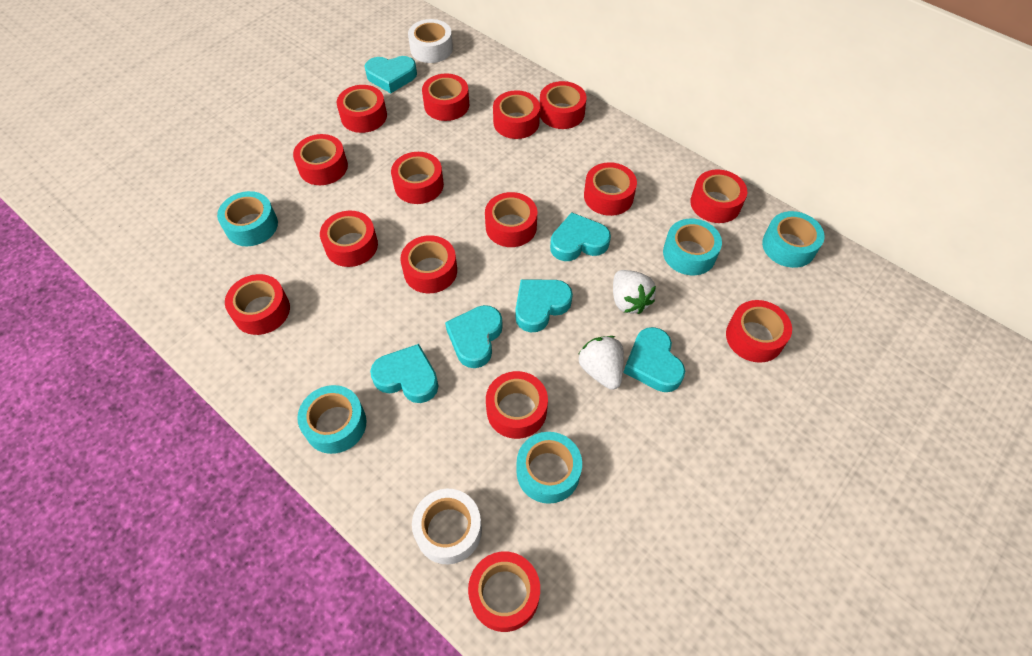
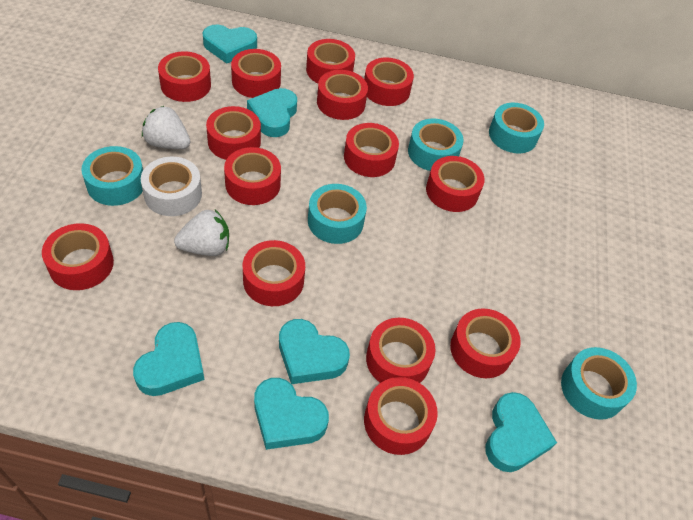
red tape: [225,274,290,335] [293,134,348,185] [320,211,378,267] [337,85,387,133] [391,152,444,204] [400,235,457,293] [422,74,469,121] [468,552,540,632] [485,192,537,247] [486,371,548,439] [493,90,540,139] [540,81,587,129] [584,162,637,216] [690,169,747,223] [726,300,792,363] = 15 -> [42,223,114,290] [158,51,211,102] [206,106,261,160] [224,147,281,205] [231,49,281,98] [243,240,305,306] [306,39,355,83] [317,70,368,120] [344,123,399,177] [364,58,414,106] [364,377,438,455] [366,318,436,383] [426,156,485,212] [450,308,521,378] = 14
white tape: [408,19,453,63] [412,489,482,564] = 2 -> [141,157,202,216] = 1

